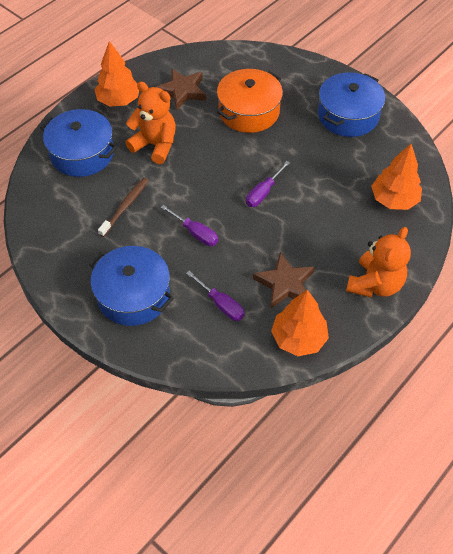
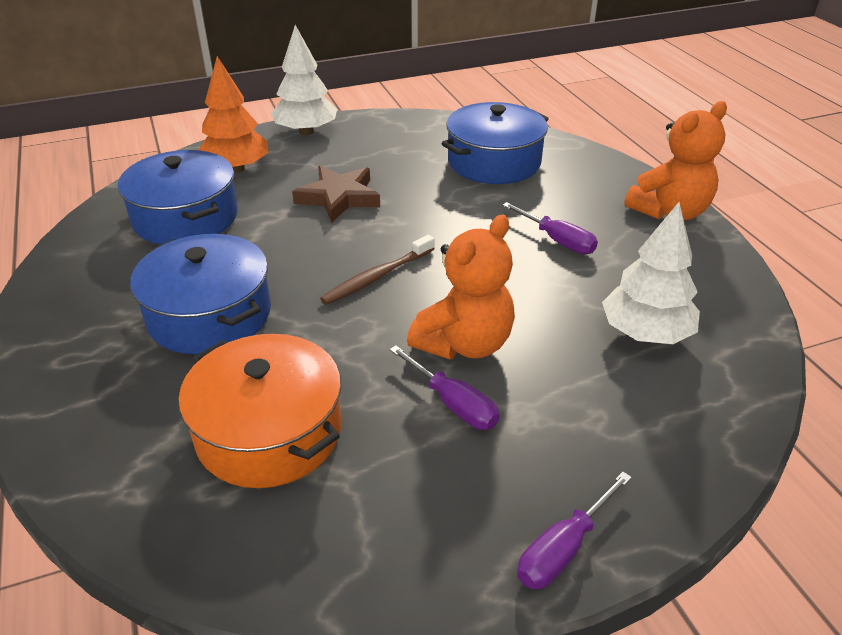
brown star: [157,68,206,110] [253,252,315,308] = 2 -> [292,166,380,223] = 1
orange tree: [94,41,139,107] [271,290,329,356] [371,144,422,210] = 3 -> [199,56,269,173] = 1
white tree: none = 0 -> [271,25,337,135] [602,202,700,344] = 2

